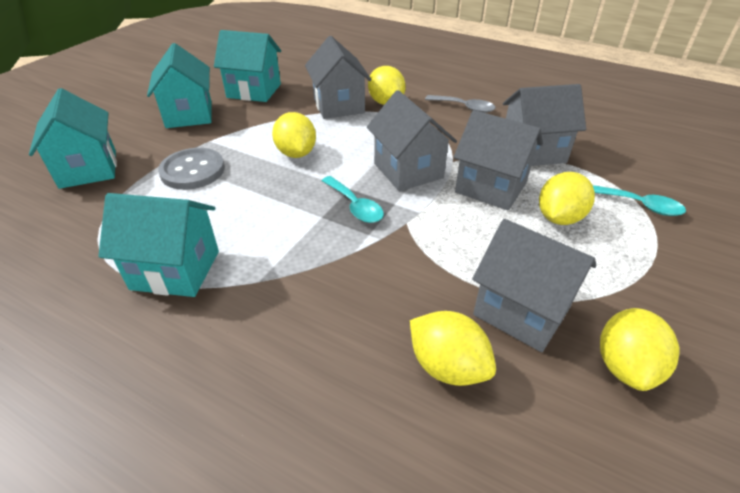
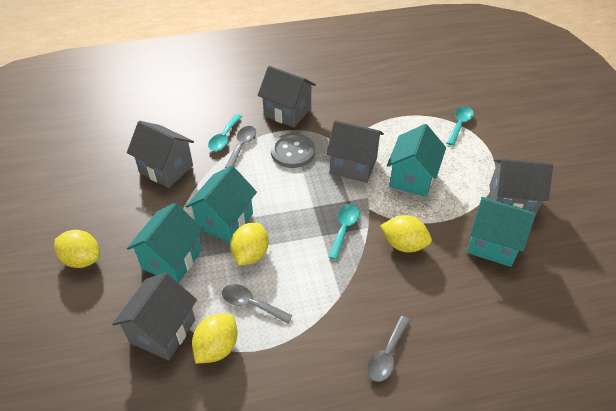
grey spoon: [425,95,495,113] = 1 -> [222,284,293,324] [225,126,256,168] [367,316,411,382] = 3
turquoise spoon: [322,176,384,223] [593,185,686,216] = 2 -> [208,114,242,151] [328,204,360,260] [446,106,474,146] = 3
yellow lemon: [272,112,316,158] [368,66,406,105] [410,311,496,386] [539,172,595,225] [600,308,680,391] = 5 -> [54,230,100,268] [192,314,238,364] [230,223,269,265] [380,215,432,252] = 4

